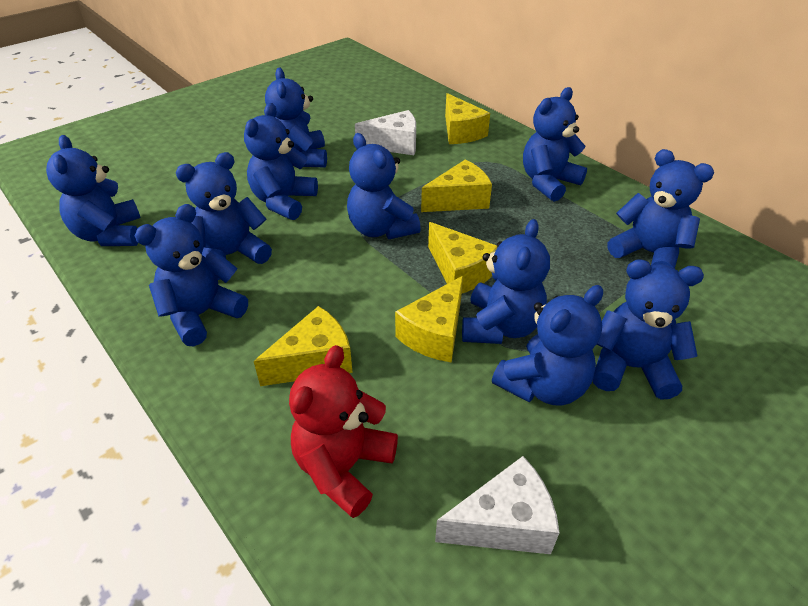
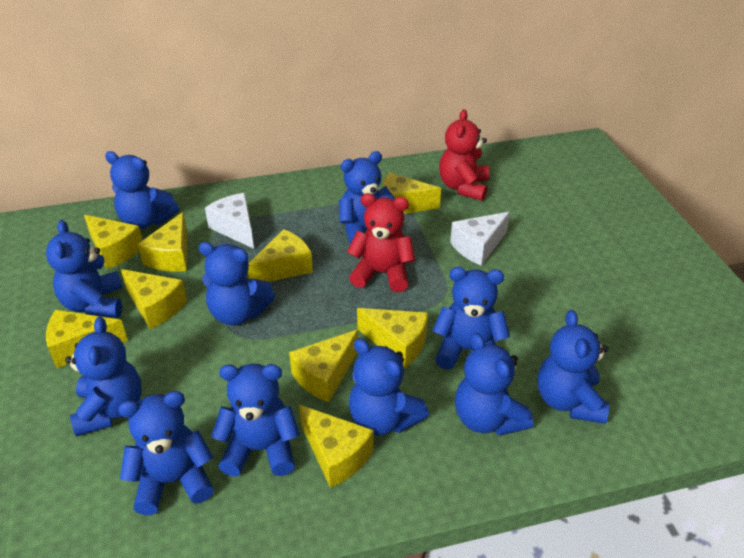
red teddy bear: [289,345,398,518] = 1 -> [347,193,415,292] [439,109,489,201] = 2
yellow cheese: [254,306,353,386] [395,276,463,363] [421,159,492,212] [428,222,498,293] [445,93,490,144] = 5 -> [46,310,128,368] [84,215,143,269] [121,269,187,329] [138,212,188,272] [248,229,313,282] [289,330,358,402] [299,405,374,488] [357,308,428,368] [382,172,441,214] = 9

